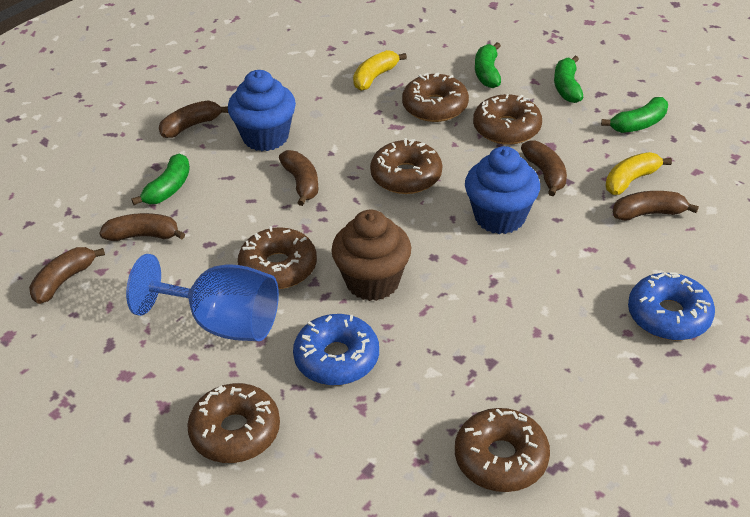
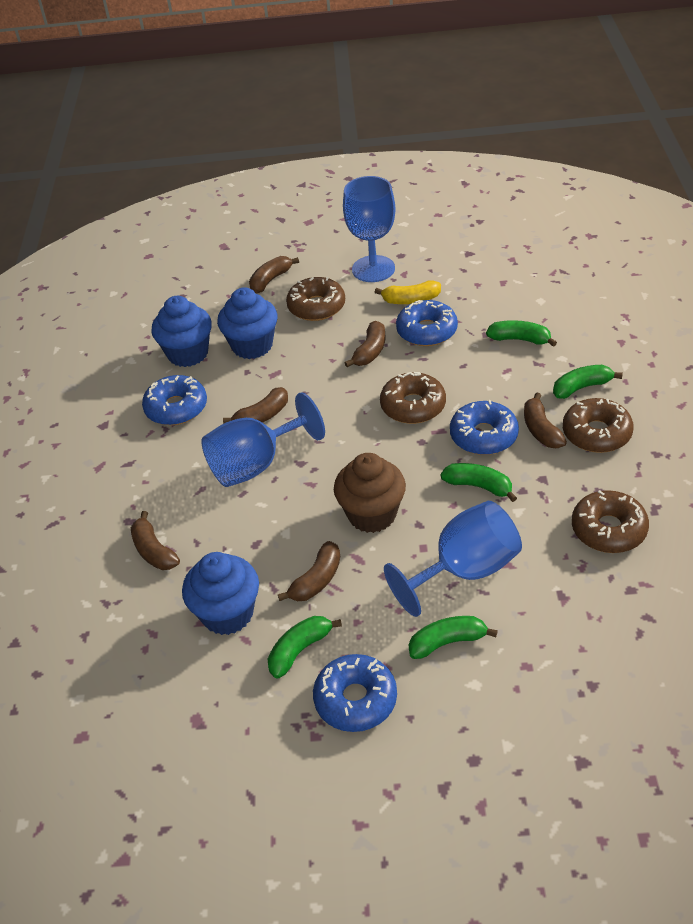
blue cupcake: [228,70,296,151] [465,146,540,234] = 2 -> [151,296,212,367] [182,552,259,635] [217,287,277,359] = 3
blue donut: [293,314,379,385] [628,272,715,340] = 2 -> [142,375,207,425] [313,654,397,732] [396,300,458,346] [450,400,519,455] = 4
blue goblet: [126,254,279,341] = 1 -> [201,392,325,487] [343,176,395,282] [384,501,522,617] = 3
brown donut: [187,383,280,463] [238,226,317,289] [370,138,442,194] [402,73,469,122] [455,408,550,492] [473,94,542,145] = 6 -> [286,277,345,321] [380,372,446,424] [563,398,634,453] [572,490,649,553] = 4
green banana: [131,154,190,205] [475,42,501,88] [554,56,583,103] [601,97,668,133] = 4 -> [268,616,342,679] [409,616,498,659] [441,463,517,502] [486,320,557,347] [553,365,623,399] = 5
yellow banana: [353,50,407,91] [605,152,672,195] = 2 -> [375,280,441,304] = 1

